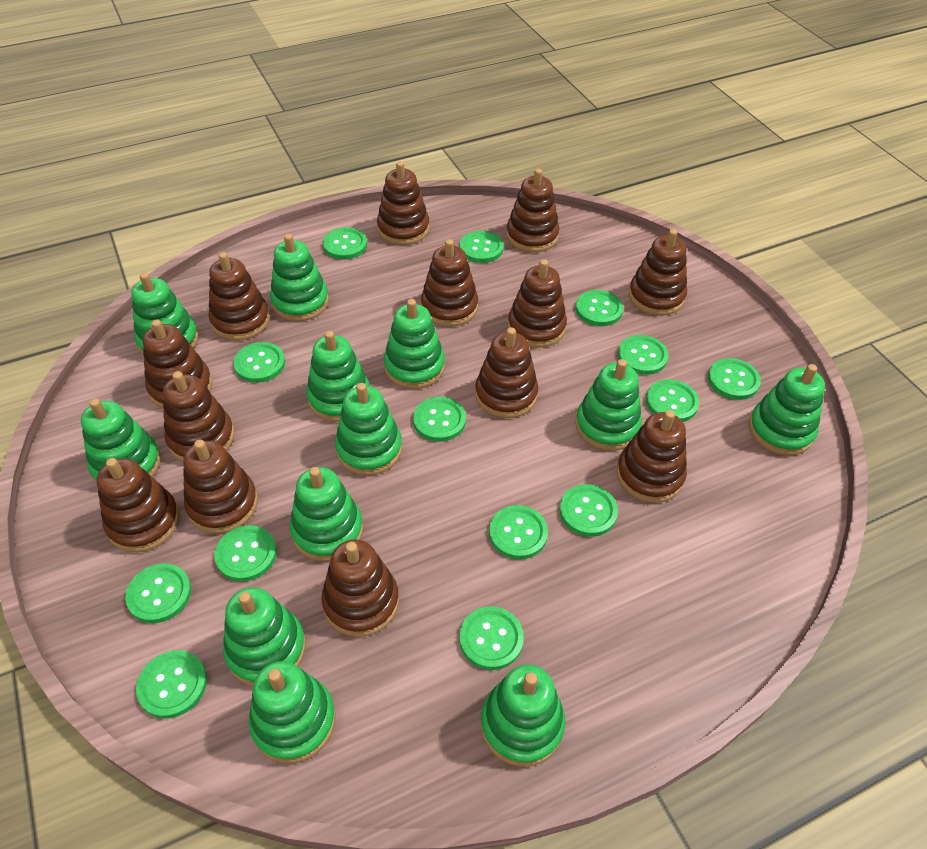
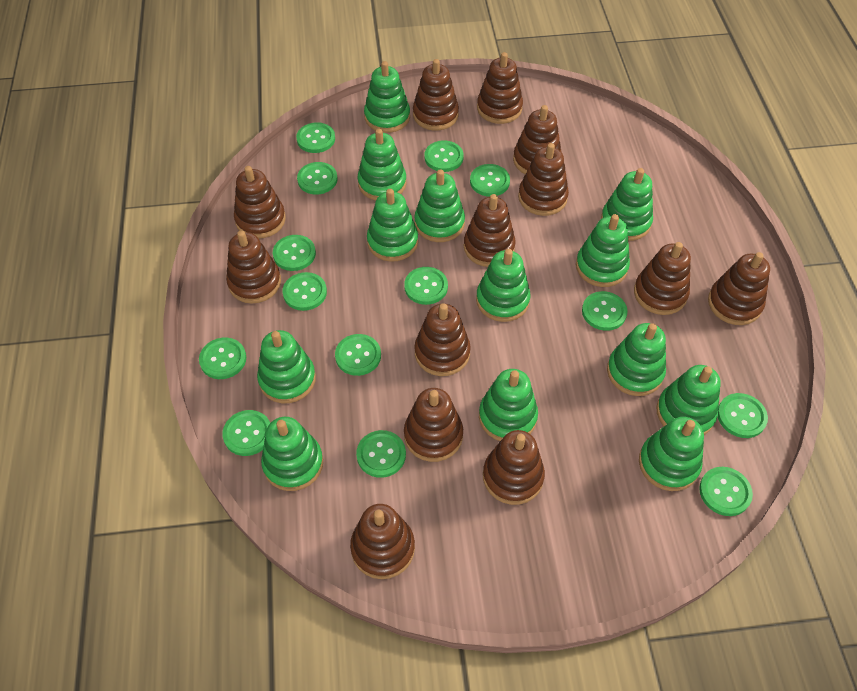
green stacking toy: [81,398,161,484] [131,272,199,356] [223,587,306,686] [249,661,336,764] [270,234,329,321] [290,467,363,561] [306,331,370,422] [335,383,402,476] [384,299,445,389] [481,664,565,767] [575,359,642,451] [749,364,825,455] = 12 -> [257,330,316,403] [261,417,323,491] [357,129,407,200] [364,61,410,133] [367,189,418,262] [414,169,465,242] [476,249,531,322] [479,369,538,441] [576,214,630,287] [601,168,653,241] [607,323,666,396] [639,417,704,491] [656,365,721,435] = 13

